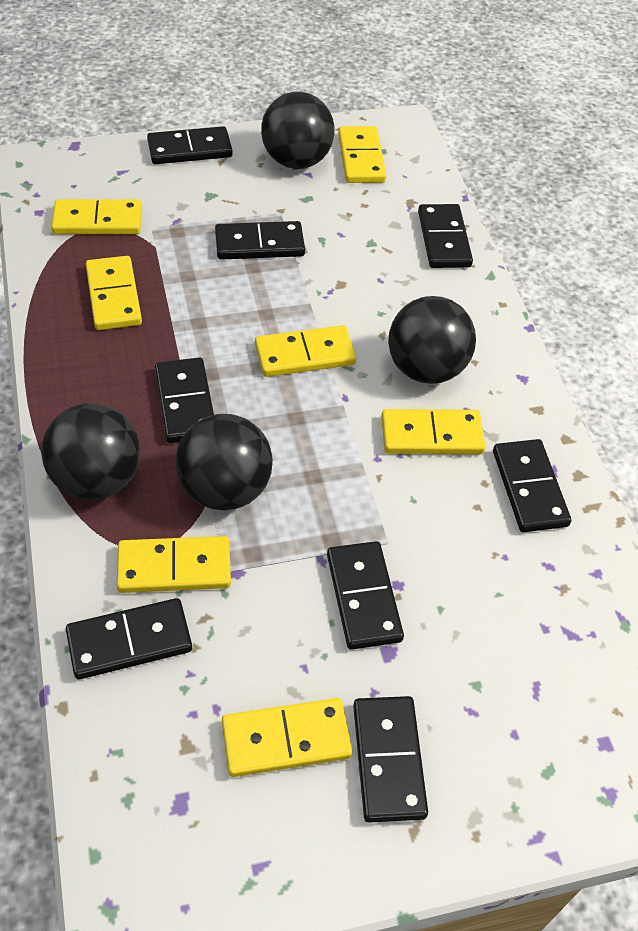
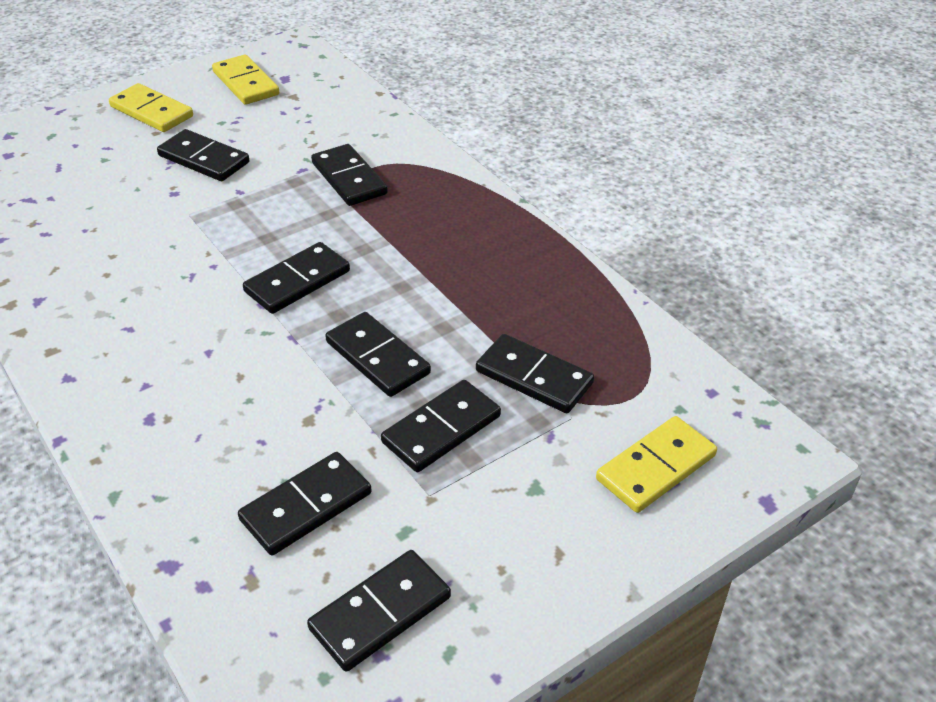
black ball: [41,403,140,500] [175,414,273,511] [261,92,335,169] [388,296,476,384] = 4 -> none = 0
yellow domino: [51,199,142,234] [86,256,142,330] [117,536,231,593] [222,698,352,777] [255,325,356,377] [338,126,386,183] [381,409,485,454] = 7 -> [109,83,193,132] [212,54,279,105] [596,416,717,513] = 3

